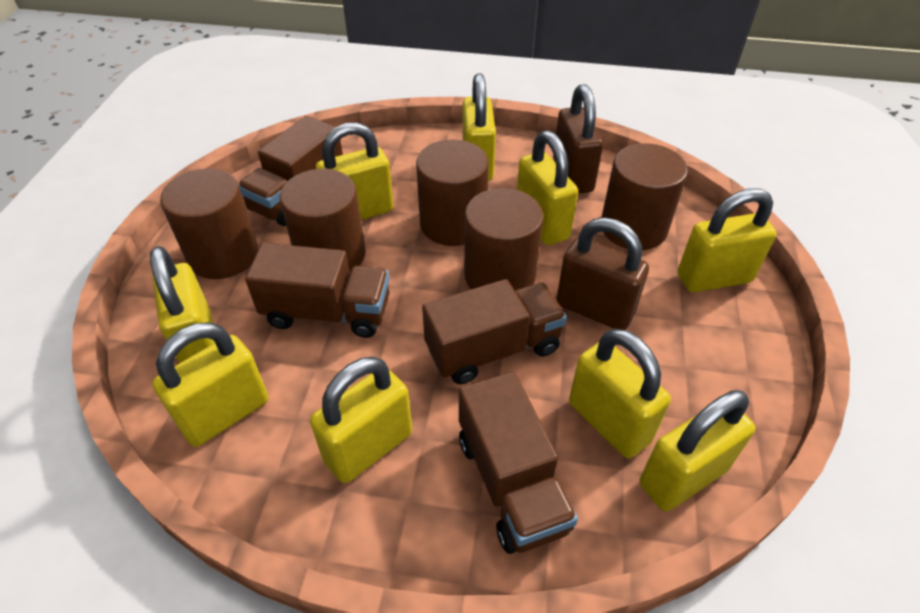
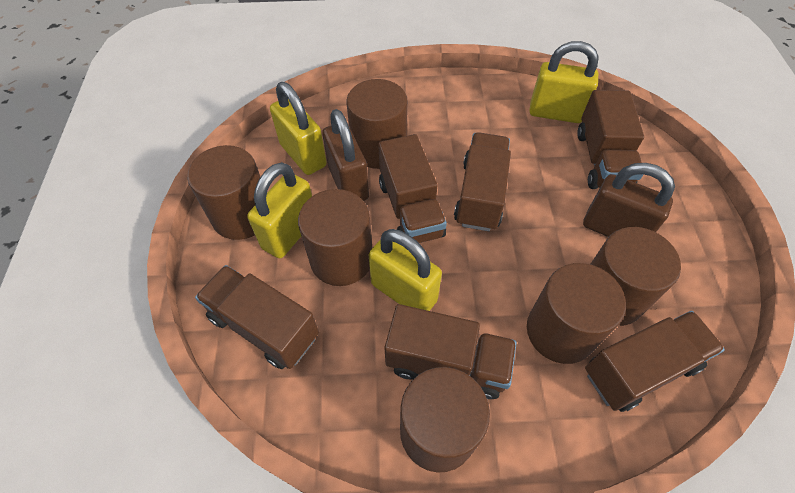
brown cylinder: [160,169,258,279] [280,169,366,271] [416,140,489,246] [464,188,544,290] [601,143,688,250] = 5 -> [187,145,260,240] [298,189,372,286] [346,79,408,169] [400,367,490,472] [527,263,626,364] [590,227,681,326] = 6
brown truck: [238,116,343,226] [245,243,390,338] [422,279,567,384] [459,372,578,554] = 4 -> [195,265,319,369] [378,134,447,243] [385,304,517,399] [454,132,511,231] [577,90,644,189] [585,311,725,412] = 6
yellow padlock: [150,246,215,363] [152,323,269,447] [310,357,412,483] [316,122,394,220] [462,73,496,181] [517,131,578,245] [569,328,671,458] [640,390,756,511] [678,188,777,293] = 9 -> [247,162,312,259] [270,82,327,175] [369,229,442,311] [529,41,599,123] = 4

